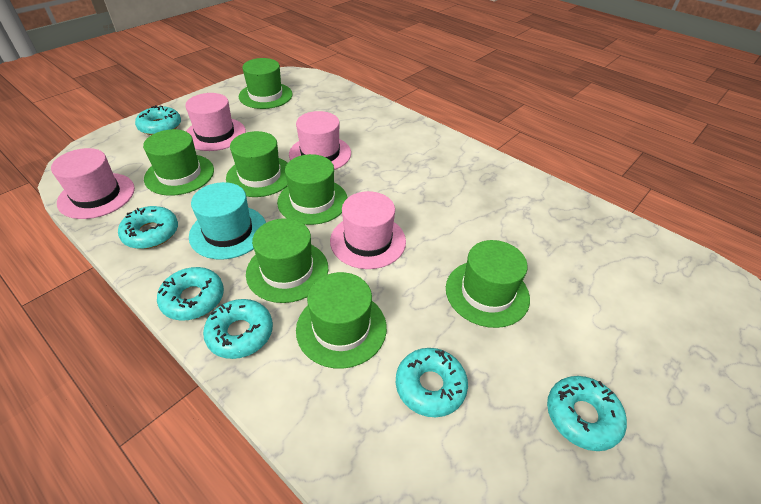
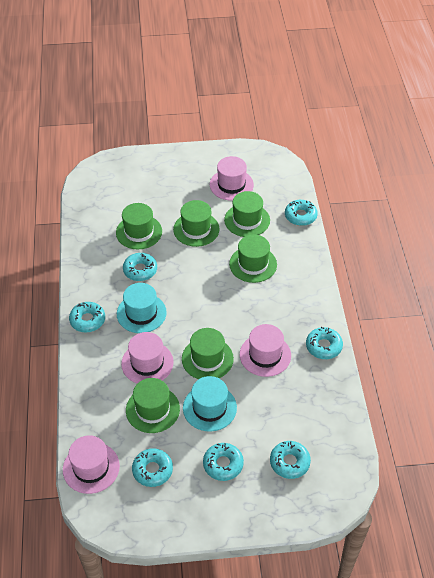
green hat: [143,129,214,196] [226,131,288,197] [239,58,293,109] [246,218,328,303] [277,154,348,225] [296,272,387,369] [446,240,530,328] = 7 -> [116,203,162,249] [126,378,180,433] [173,200,220,247] [182,328,234,379] [224,191,270,237] [229,235,277,283] = 6
turquoise donut: [118,206,178,249] [135,105,181,135] [157,267,224,321] [203,299,273,359] [396,348,468,417] [547,376,627,451] = 6 -> [69,302,105,332] [123,253,157,281] [132,448,173,487] [203,443,244,481] [270,441,311,479] [285,200,318,226] [306,327,343,359] = 7
turquoise hat: [189,182,266,260] = 1 -> [117,283,167,333] [183,376,237,431] = 2

